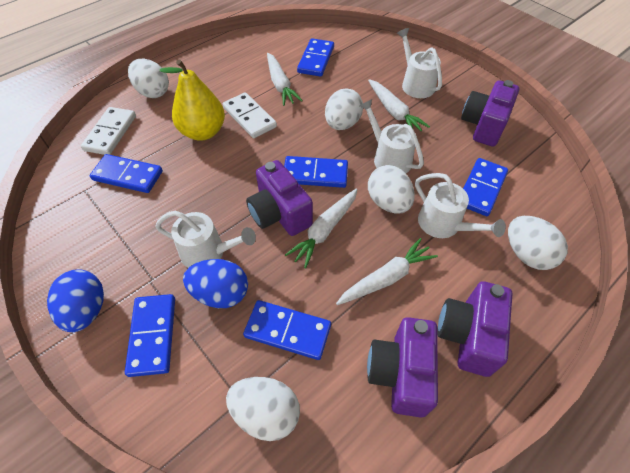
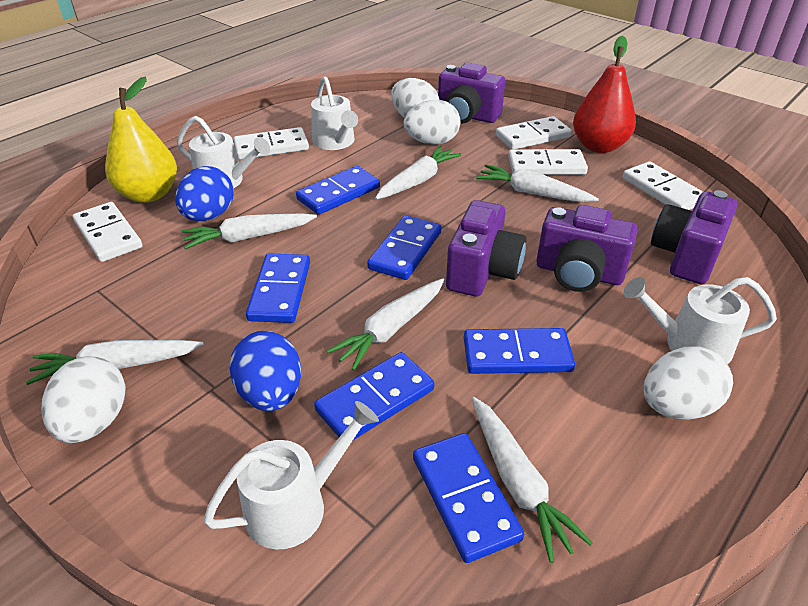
red pear: none = 0 -> [573,36,636,153] = 1
white carrot: [267,53,303,106] [285,188,358,268] [336,238,438,305] [368,79,430,131] = 4 -> [26,340,204,385] [182,214,317,249] [327,278,444,371] [375,146,461,200] [472,397,593,563] [476,165,599,202] = 6
white domino: [81,107,136,155] [223,92,277,138] = 2 -> [73,202,142,262] [233,127,309,160] [496,116,572,149] [508,149,588,175] [623,161,703,210] = 5
white egg: [128,59,169,98] [226,377,300,441] [325,89,363,130] [368,165,415,214] [508,216,568,270] = 5 -> [42,356,126,443] [391,78,439,118] [404,100,460,145] [644,346,733,420] = 4

